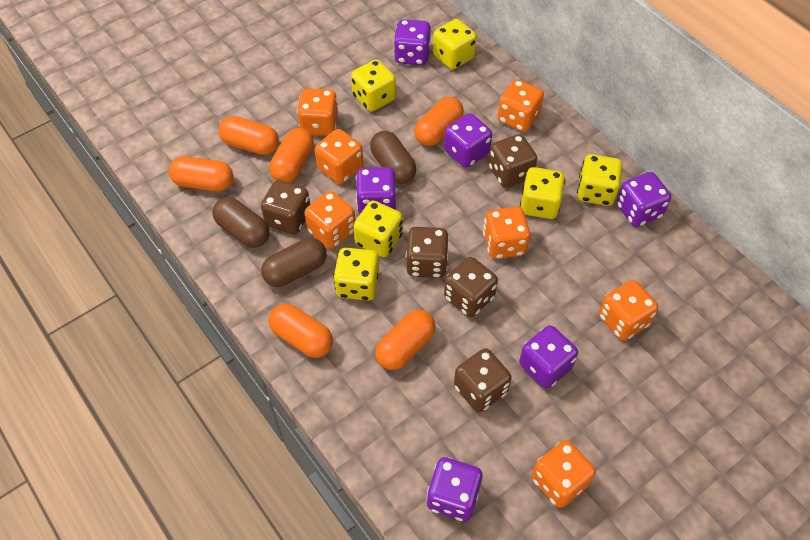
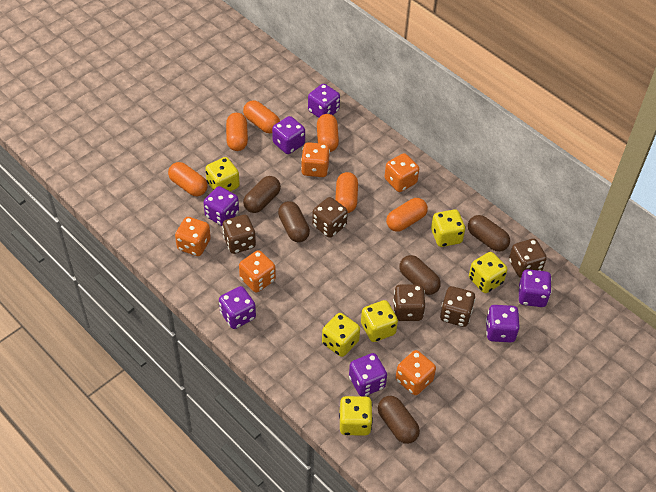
brown capsule: [212,197,270,248] [261,238,327,287] [370,131,416,184] = 3 -> [243,176,281,213] [278,201,310,242] [378,396,420,444] [399,255,441,295] [468,215,510,252] = 5
orange dice: [297,88,338,136] [305,191,355,249] [315,129,363,184] [483,206,530,259] [498,79,544,132] [532,440,596,508] [599,280,658,340] = 7 -> [175,217,211,256] [239,250,276,293] [301,142,330,177] [385,153,419,192] [396,350,436,395] = 5
purple dice: [356,167,396,214] [394,19,431,65] [426,457,482,521] [444,113,492,168] [519,325,578,389] [617,172,671,227] = 6 -> [203,186,239,226] [219,286,256,329] [272,116,305,154] [308,84,340,118] [349,353,387,396] [486,305,520,343] [519,269,552,307] = 7

